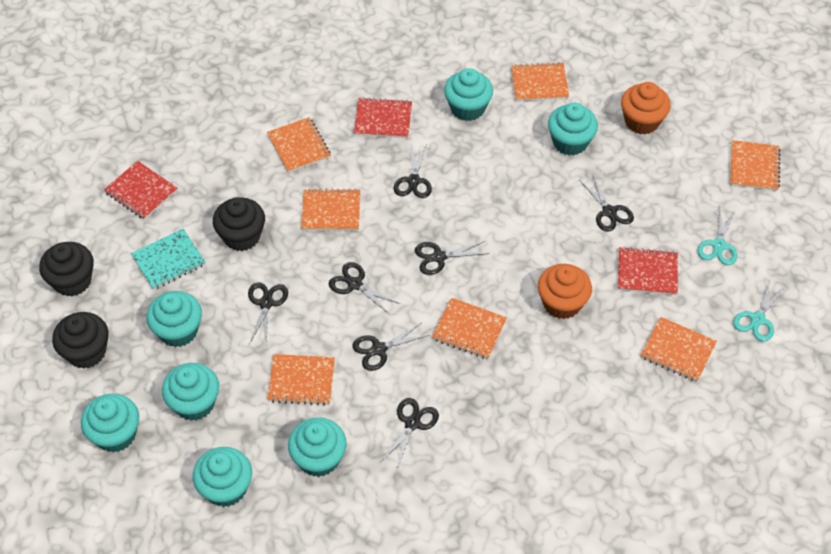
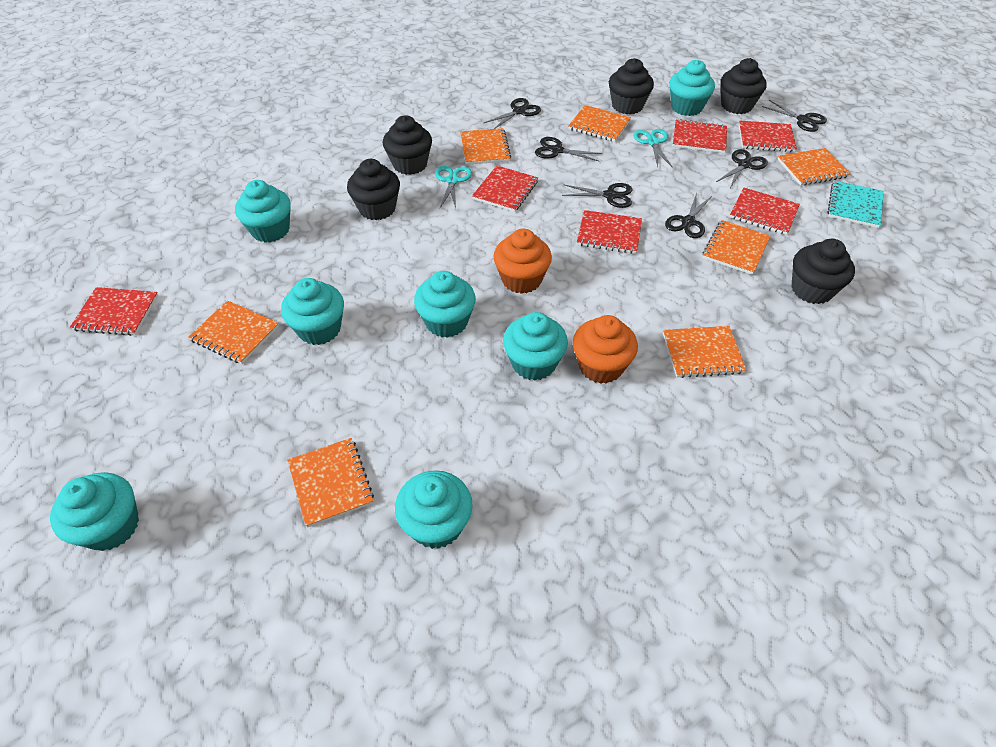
black cupcake: [39,242,94,296] [52,312,109,369] [213,197,265,251] = 3 -> [347,159,400,220] [383,115,432,175] [609,58,654,115] [721,58,767,114] [791,239,855,304] = 5
black scissors: [248,282,288,345] [329,262,400,315] [353,323,430,371] [380,398,439,468] [394,143,432,198] [415,241,490,275] [579,175,634,231] = 7 -> [484,98,541,129] [535,137,603,161] [562,183,632,208] [665,193,713,238] [716,149,768,188] [762,100,827,132] = 6
red notebook: [104,161,178,220] [354,97,412,138] [618,246,678,295] = 3 -> [70,287,159,336] [472,165,538,212] [577,210,642,254] [673,119,727,153] [730,188,800,235] [739,121,797,152] = 6

